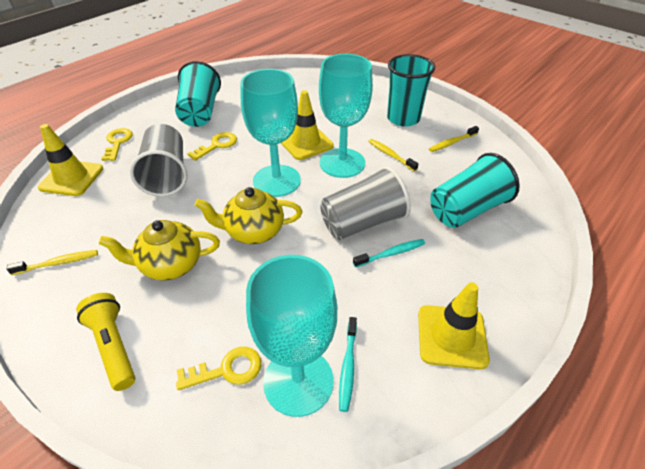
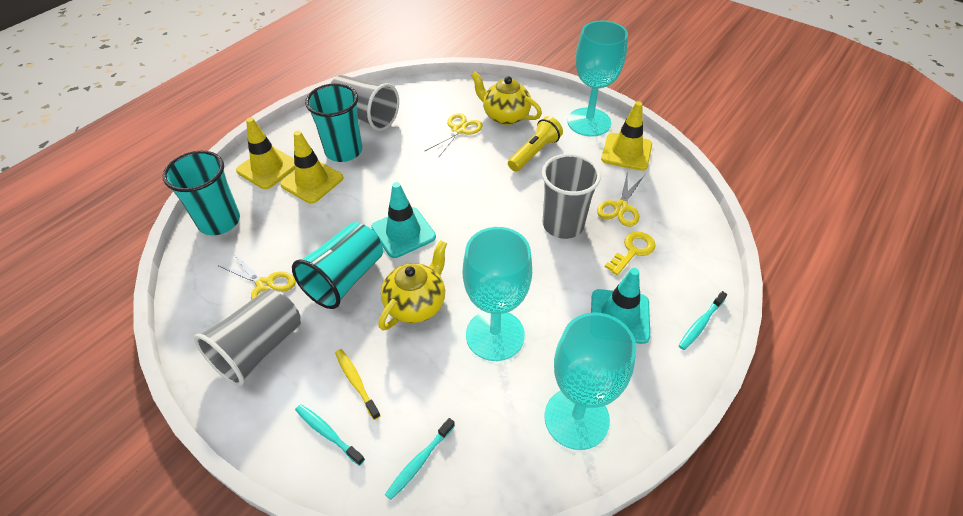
grey cup: [130,124,187,197] [320,166,411,240] = 2 -> [194,288,301,386] [330,75,399,131] [542,154,601,239] = 3
turquoise toothbrush: [339,317,357,412] [353,239,425,268] = 2 -> [295,404,365,466] [385,418,455,500] [678,291,727,350] = 3
turquoise traffic cone: none = 0 -> [371,182,436,258] [591,268,650,344] = 2
yellow key: [101,128,133,161] [176,347,262,390] [187,132,237,161] = 3 -> [605,232,656,275] = 1
yellow scissors: none = 0 -> [219,252,296,300] [425,113,483,158] [597,175,644,227] = 3
yellow toothbrush: [7,250,98,275] [368,139,418,171] [429,126,479,152] = 3 -> [335,349,381,420] = 1

